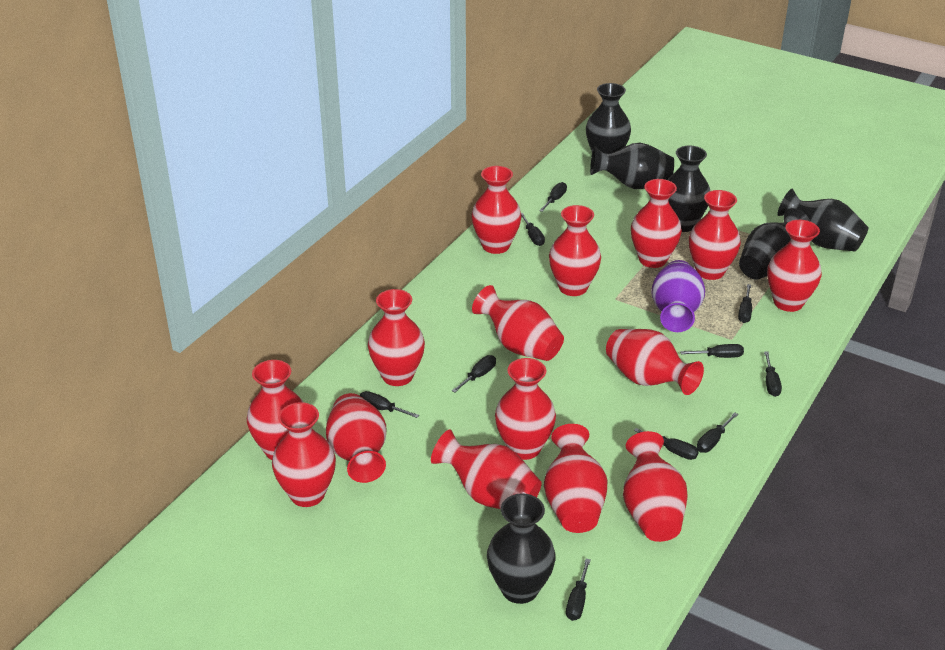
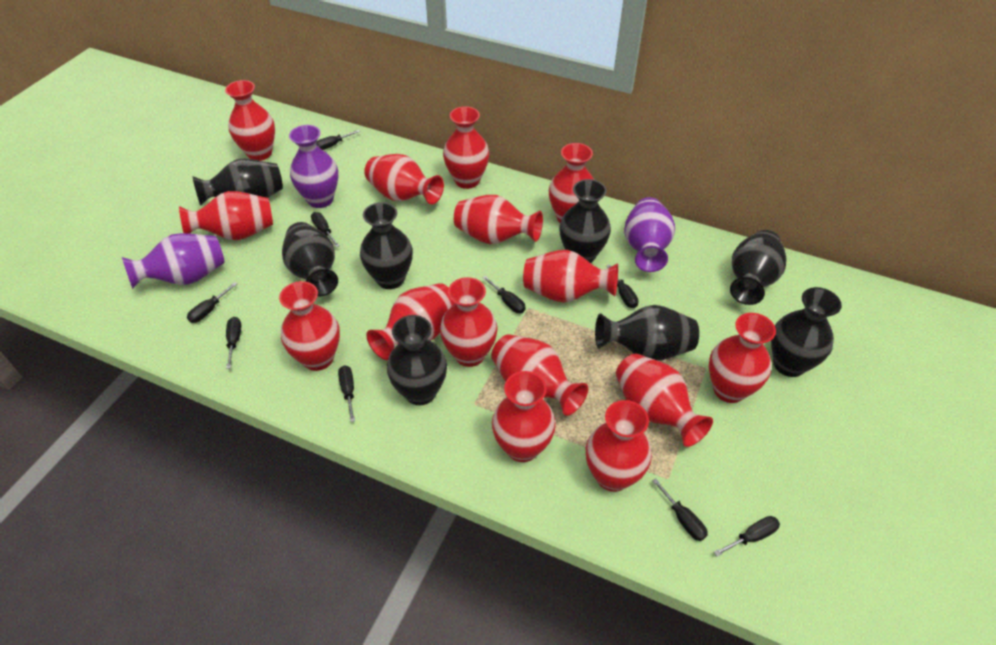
black screwdriver: [359,391,419,418] [452,355,496,393] [521,213,545,246] [539,182,567,212] [566,559,591,621] [634,428,699,460] [680,344,744,358] [697,412,738,453] [738,284,752,323] [764,352,782,397] = 10 -> [187,282,237,323] [226,317,241,369] [311,212,339,248] [316,130,361,150] [338,365,355,422] [482,276,526,313] [606,264,638,308] [652,478,708,541] [714,516,780,556] = 9
black vase: [487,493,556,604] [586,83,631,154] [590,143,674,189] [668,146,710,232] [739,208,810,280] [777,189,869,251] = 6 -> [192,159,283,206] [282,222,338,297] [360,202,413,289] [387,315,447,405] [559,179,611,263] [595,305,699,361] [730,230,787,305] [771,287,842,377] = 8
purple vase: [651,260,705,332] = 1 -> [122,233,225,289] [289,125,338,208] [624,197,675,272] = 3

